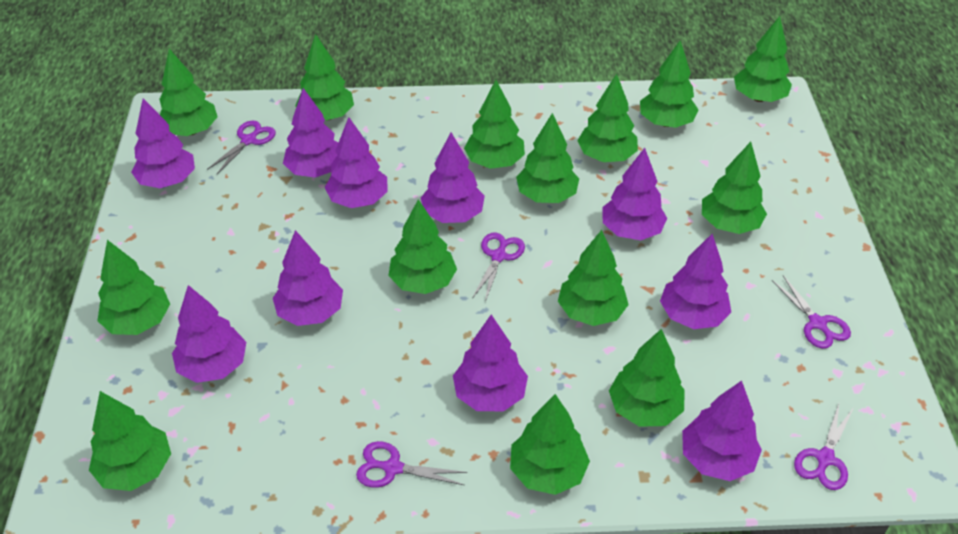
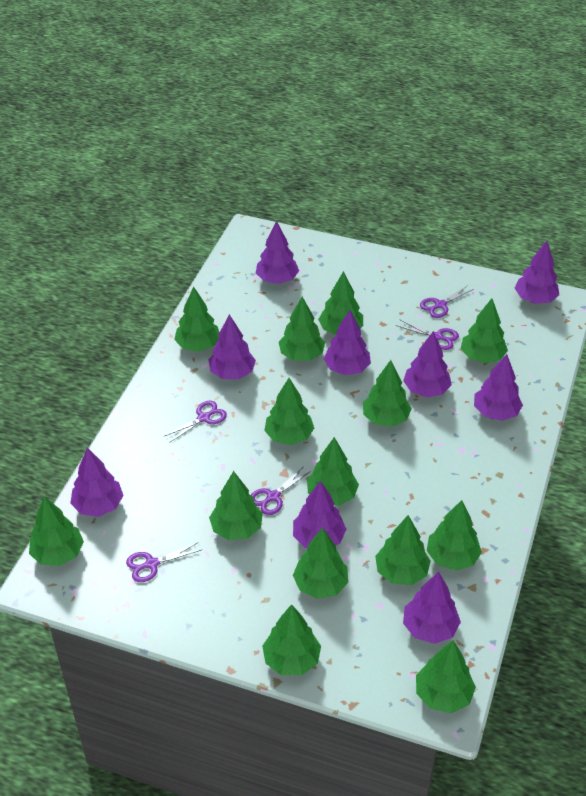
purple tree: [131,98,195,188] [172,285,246,383] [273,230,343,326] [283,88,338,178] [325,117,388,208] [421,133,485,223] [453,314,528,411] [602,148,667,240] [660,234,731,329] [682,381,762,481] = 10 -> [70,447,124,517] [209,314,256,379] [256,221,299,284] [293,481,346,548] [324,310,371,375] [403,331,452,397] [403,572,461,644] [474,354,523,421] [515,241,559,304] = 9

